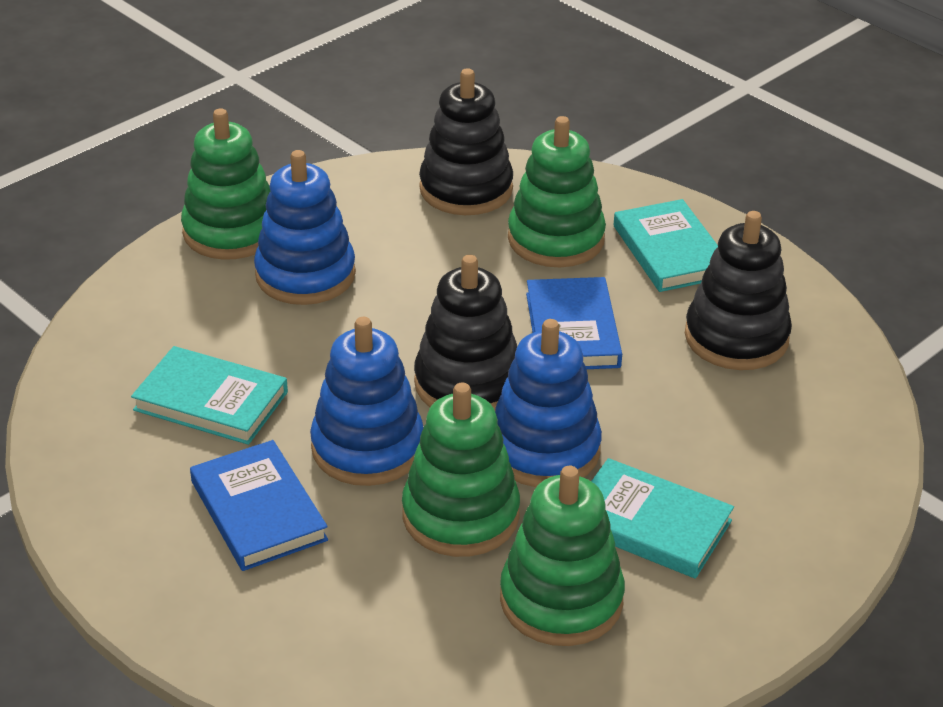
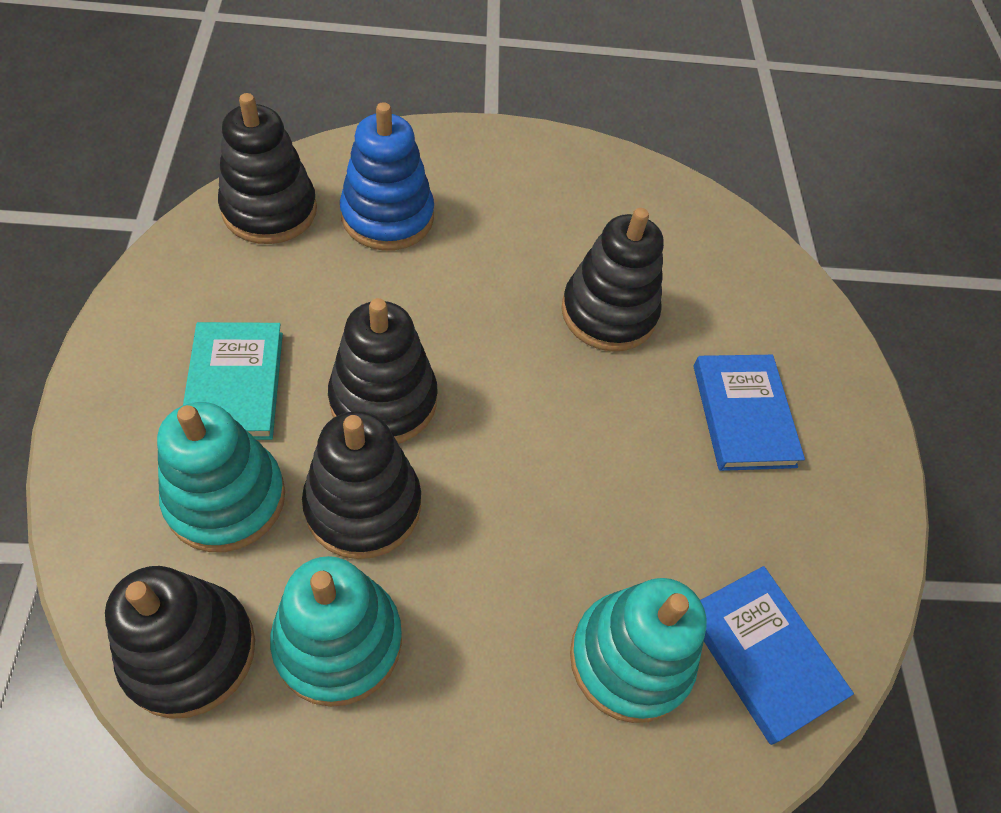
black stacking toy: [414,255,517,410] [419,68,513,215] [685,211,792,370] = 3 -> [105,566,255,719] [218,93,317,244] [302,411,421,559] [328,298,438,444] [561,208,664,351] = 5
blue stacking toy: [254,150,356,305] [310,317,424,486] [495,319,602,487] = 3 -> [340,102,434,250] = 1
green stacking toy: [181,108,270,260] [402,382,520,557] [500,466,625,646] [508,116,606,267] = 4 -> none = 0
turquoise book: [131,346,288,445] [591,458,734,579] [614,199,718,292] = 3 -> [183,322,283,440] = 1
turquoise stacking toy: none = 0 -> [157,402,285,552] [270,556,402,707] [570,578,707,723] = 3

